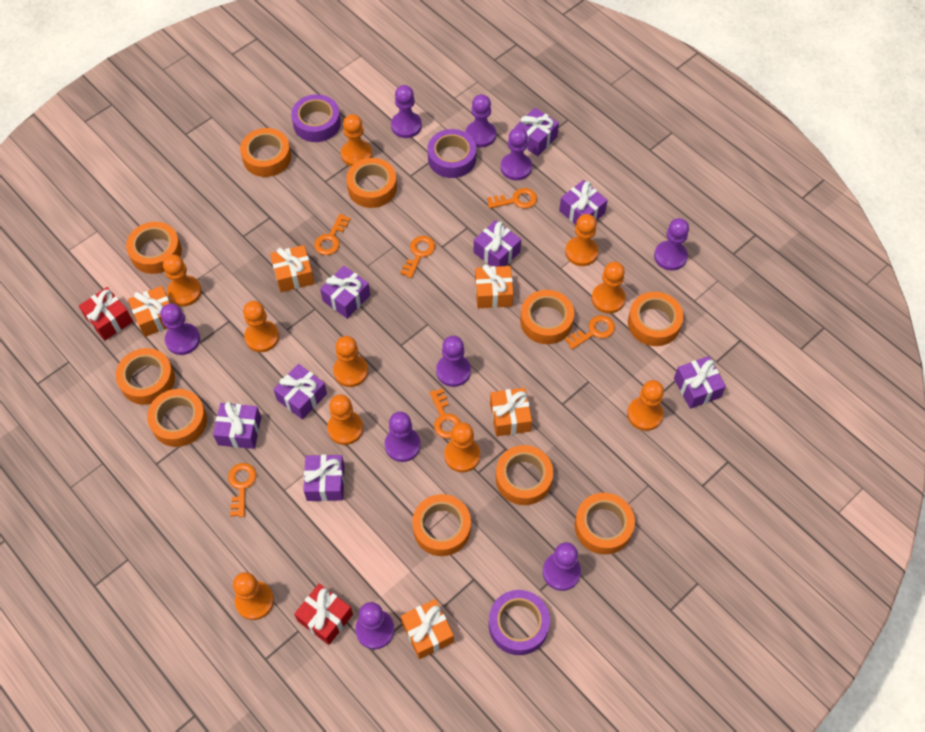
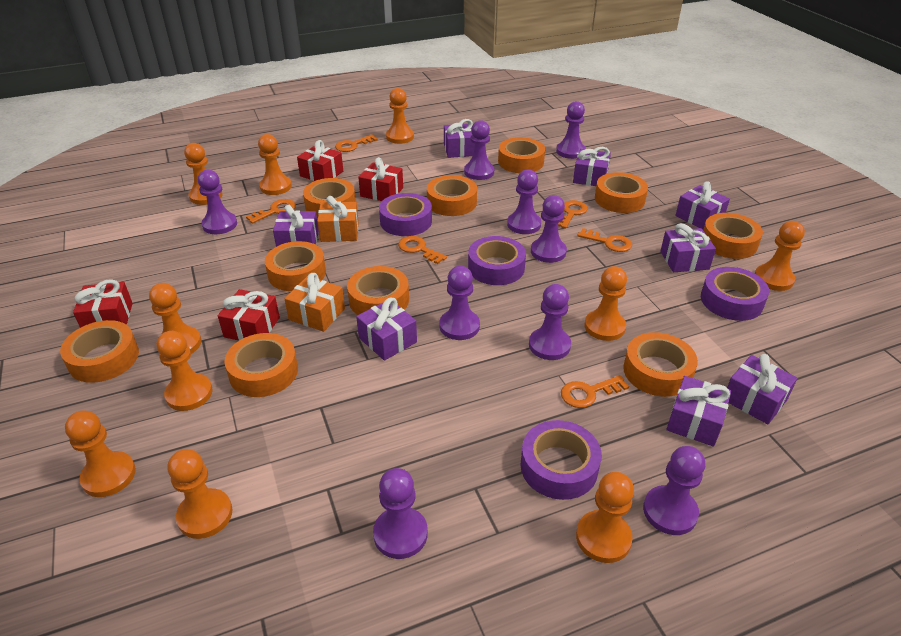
orange gift: [128,286,171,337] [270,245,314,292] [401,599,454,659] [475,264,513,308] [490,388,532,436] = 5 -> [284,273,345,332] [317,196,359,242] = 2
purple tape: [291,94,341,142] [428,129,476,178] [488,590,550,655] = 3 -> [379,193,432,236] [468,236,526,285] [520,420,602,500] [701,267,769,321] = 4
red gift: [79,287,133,341] [294,584,353,645] = 2 -> [73,279,133,328] [218,289,280,340] [297,140,343,181] [358,157,403,201] = 4

